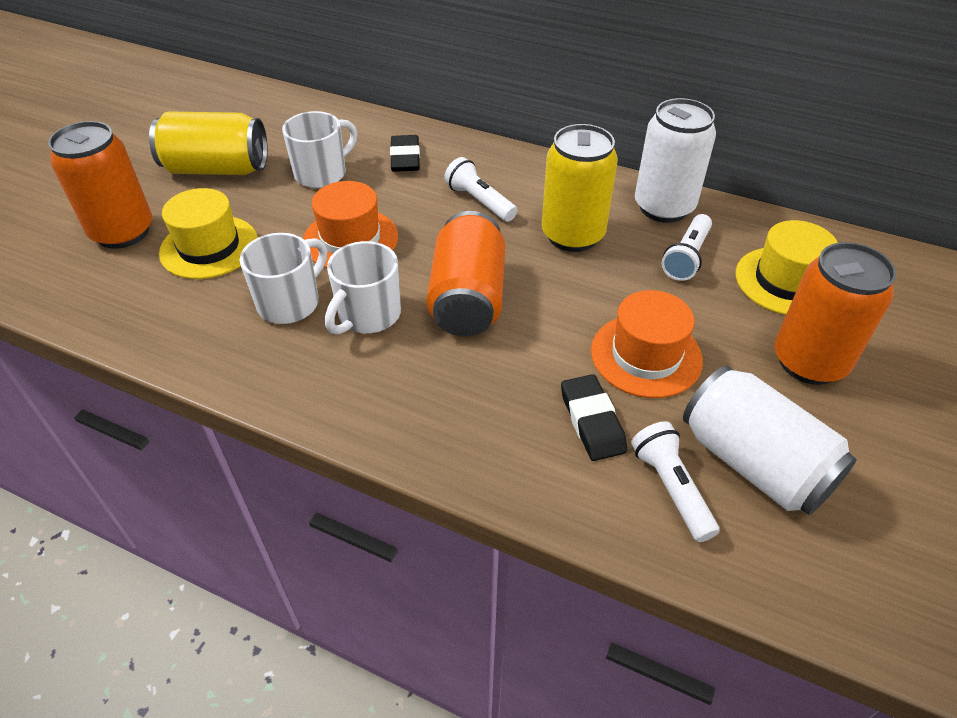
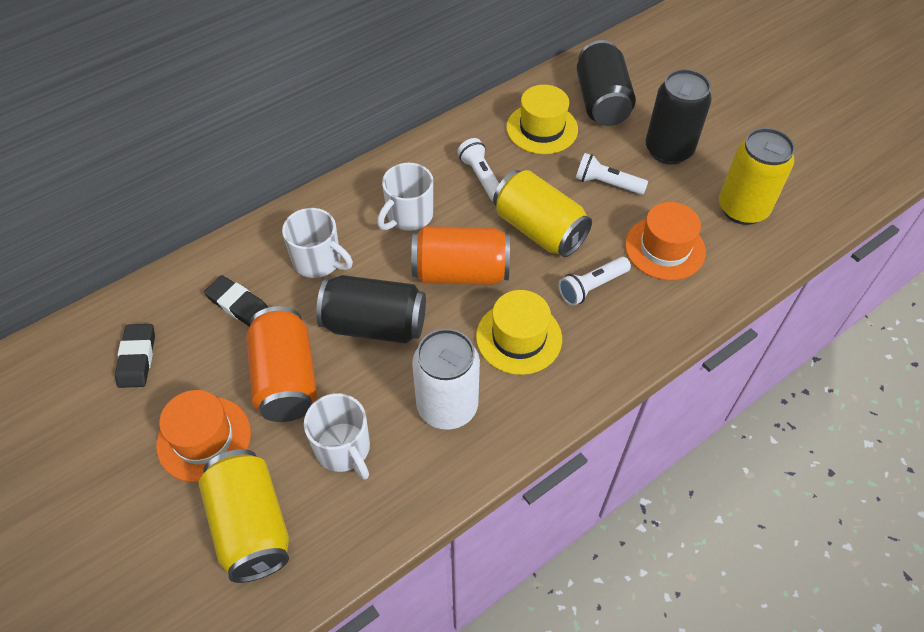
black can: none = 0 -> [316,275,426,344] [577,40,636,126] [646,69,712,165] = 3
orange can: [48,121,152,249] [426,211,505,337] [774,242,896,385] = 3 -> [246,306,317,422] [411,226,510,285] = 2
white can: [635,98,716,223] [683,366,857,515] = 2 -> [412,329,480,430] = 1
yellow can: [149,111,268,175] [542,124,618,252] = 2 -> [199,449,289,583] [493,170,592,257] [719,128,795,225] = 3

